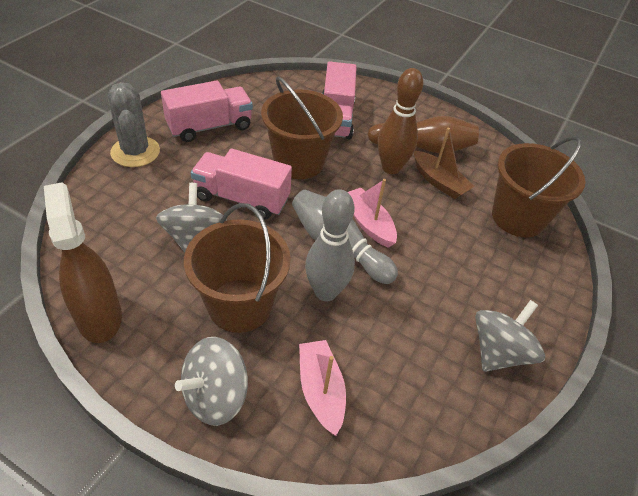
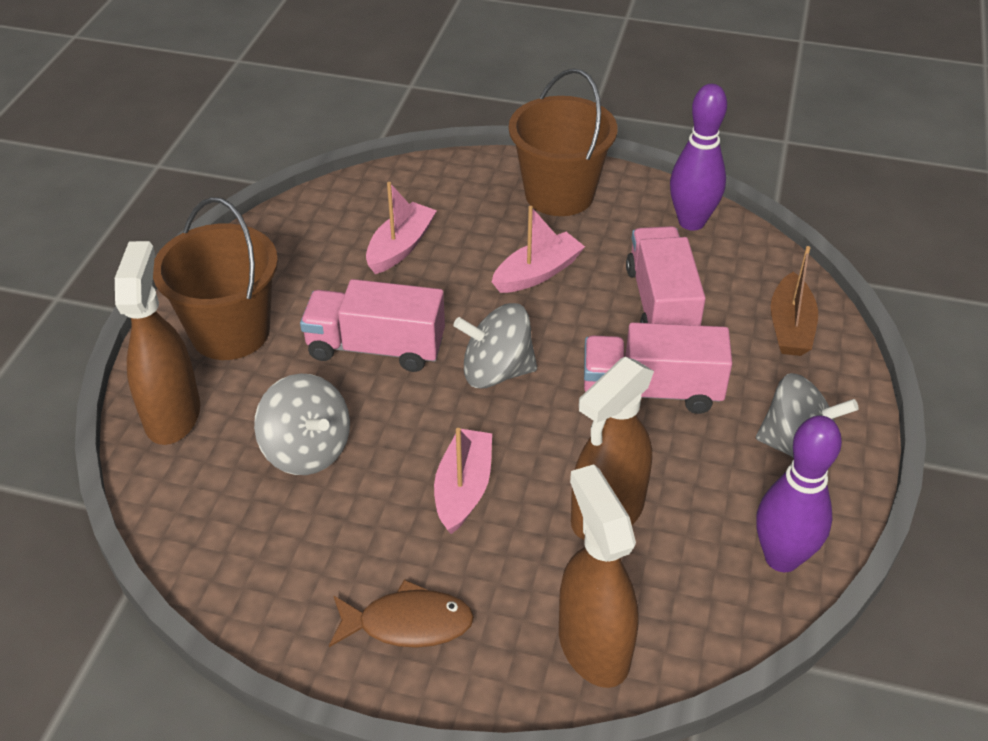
brown bowling pin: [368,116,479,154] [378,68,423,174] = 2 -> none = 0
brown bucket: [184,203,291,333] [261,76,343,179] [492,136,586,237] = 3 -> [153,197,278,360] [509,68,618,216] = 2
brown fish: none = 0 -> [329,579,474,648] = 1
brown spray bottle: [44,182,122,343] = 1 -> [115,241,200,445] [559,464,639,688] [571,357,654,540] = 3
grey bowling pin: [292,190,398,284] [305,189,355,301] = 2 -> none = 0
grey cactus: [108,82,160,167] = 1 -> none = 0
pink boat: [299,340,346,436] [348,179,397,248] = 2 -> [366,182,437,274] [434,428,492,534] [492,206,585,293] = 3
purple bowling pin: none = 0 -> [670,84,727,231] [757,415,842,572] = 2

